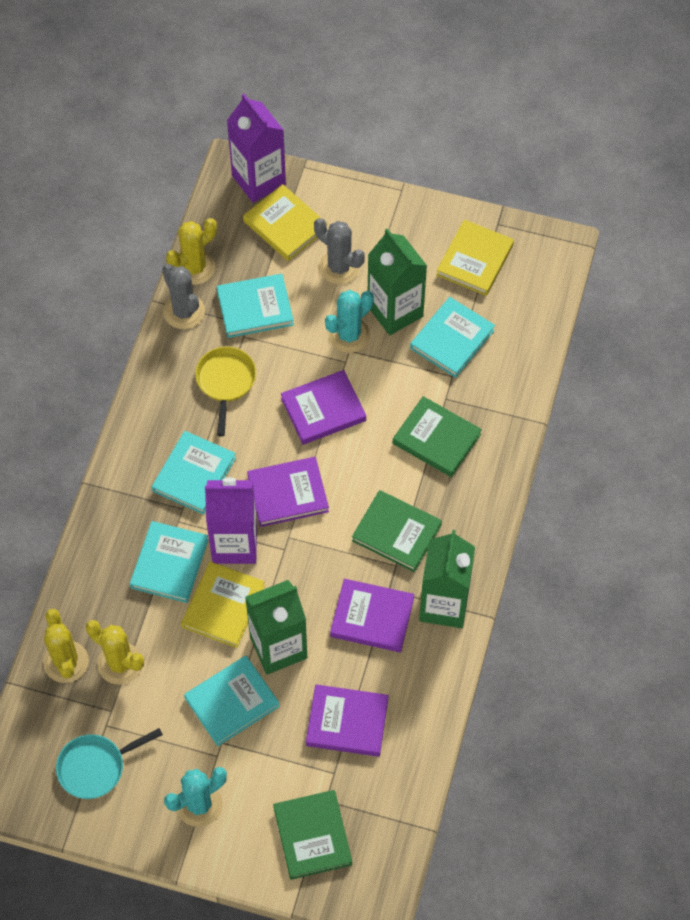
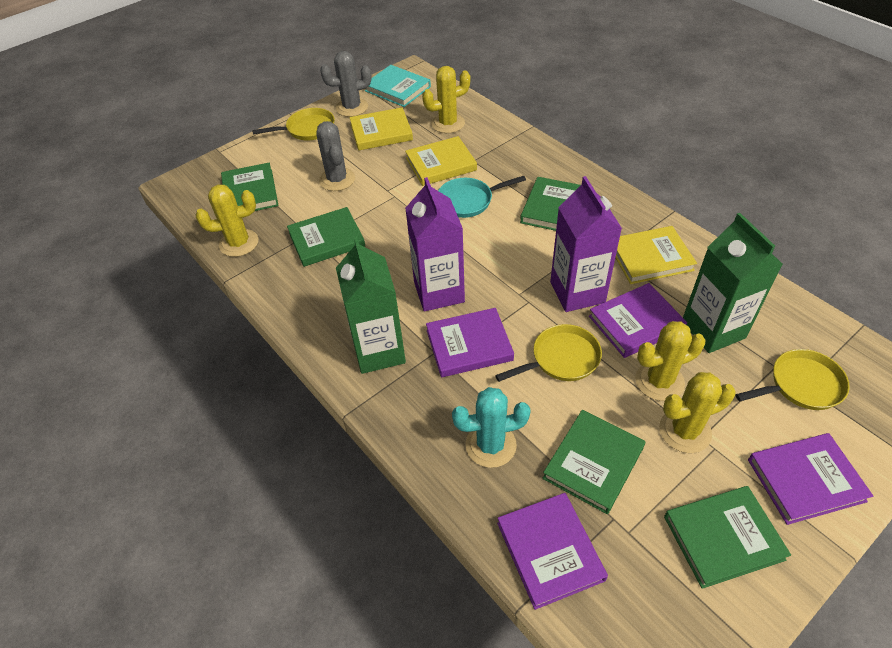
green book: [273,790,352,880] [352,490,442,572] [393,396,482,477] = 3 -> [221,163,279,211] [287,207,365,267] [520,177,581,231] [543,410,645,514] [664,486,791,589] = 5
green carton: [245,580,307,675] [368,228,427,335] [419,530,475,628] = 3 -> [336,237,406,374] [683,213,783,353] = 2
turquoise book: [130,521,209,603] [152,431,236,514] [184,656,280,746] [217,274,294,338] [410,297,495,378] = 5 -> [365,65,431,107] = 1
turquoise cactus: [164,767,227,827] [325,290,374,353] = 2 -> [452,387,531,468] = 1
yellow cactus: [43,609,89,683] [86,620,144,685] [166,218,217,285] = 3 -> [196,184,258,257] [422,66,470,133] [635,321,706,401] [659,372,735,453] = 4
yellow pan: [195,347,256,436] = 1 -> [252,108,335,141] [495,324,602,382] [736,349,850,410] = 3

